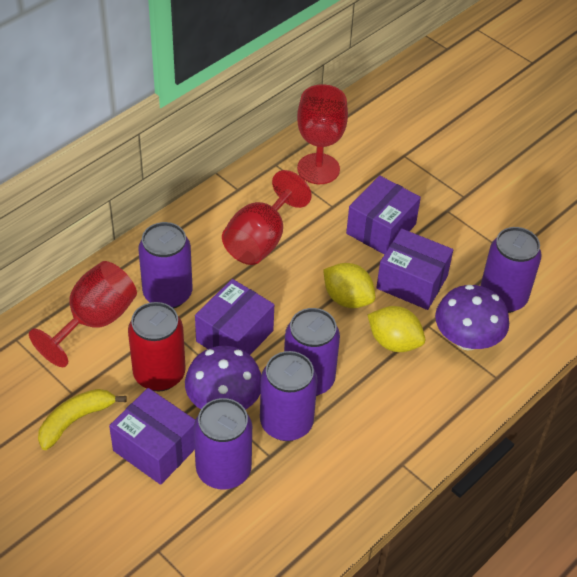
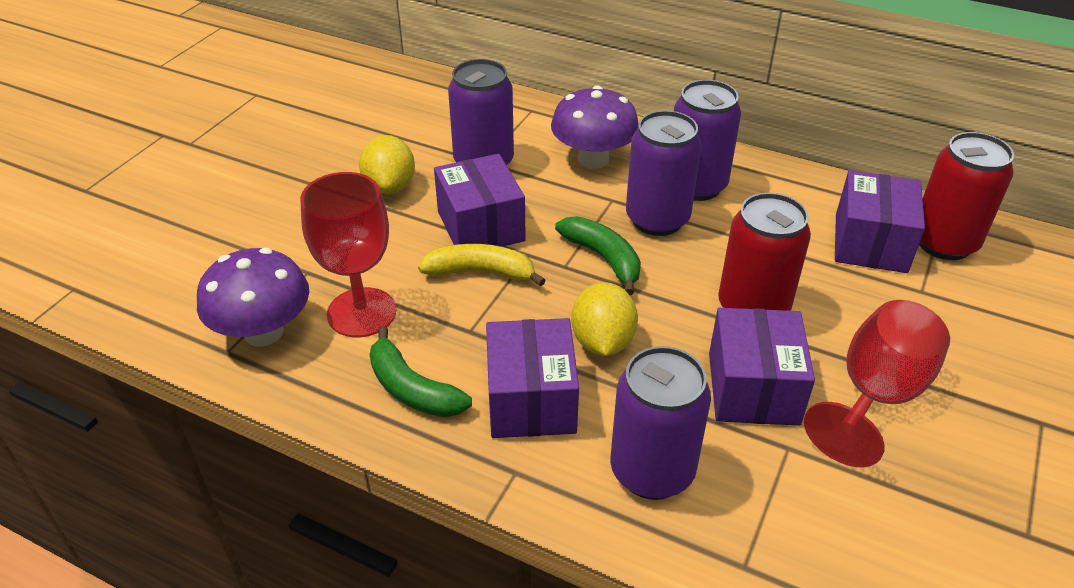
green banana: none = 0 -> [370,326,472,417] [555,216,641,295] = 2
purple can: [138,222,192,309] [194,398,252,490] [260,351,318,441] [284,308,340,396] [480,227,542,313] = 5 -> [448,59,514,165] [610,346,711,500] [626,110,701,236] [674,80,741,201] = 4
red can: [128,302,186,391] = 1 -> [718,193,811,311] [919,132,1014,260] = 2
red goblet: [29,261,137,367] [222,170,312,265] [297,84,348,184] = 3 -> [300,172,396,337] [804,300,950,467] = 2

